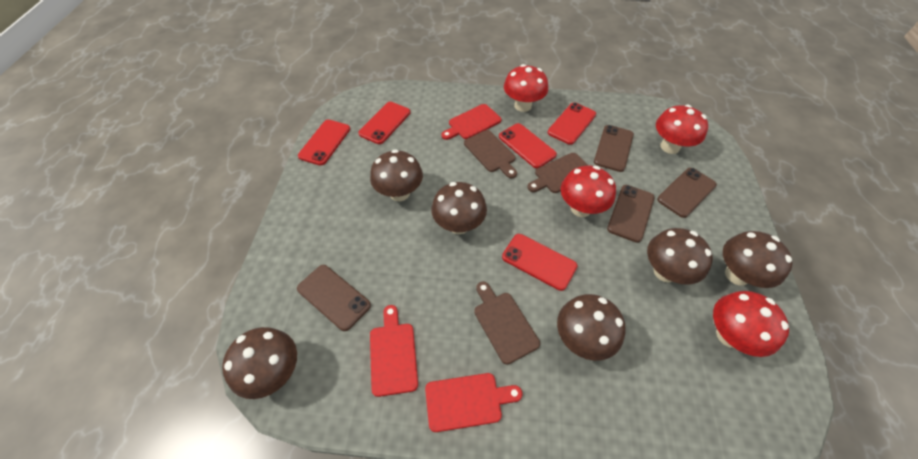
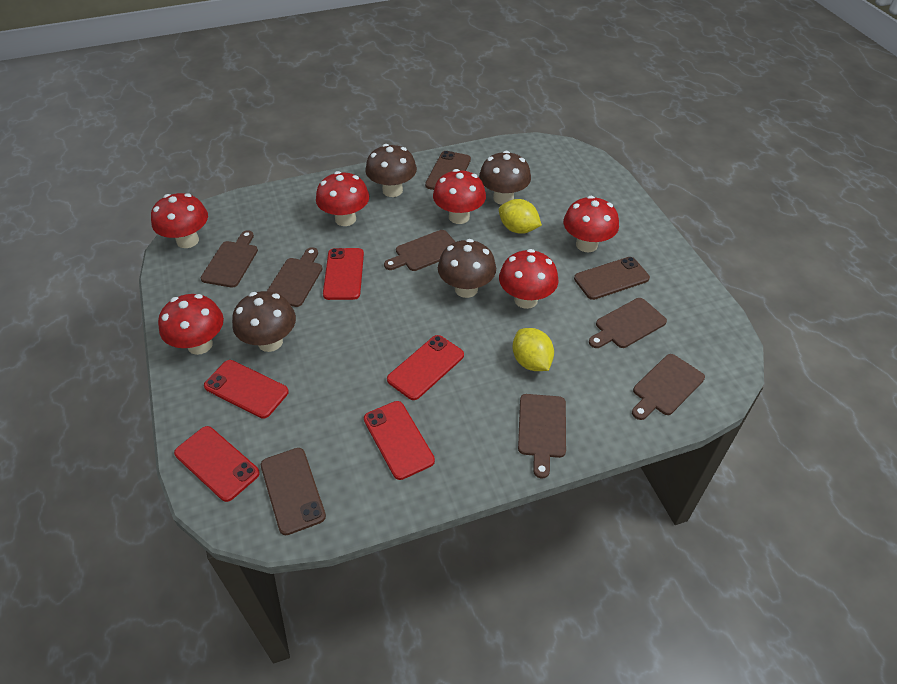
brown cutting board: [464,130,517,178] [474,282,540,365] [527,153,588,193] = 3 -> [201,230,258,288] [267,247,322,307] [384,230,455,271] [518,394,566,478] [589,298,667,348] [632,354,705,420] = 6
brown mushroom: [222,327,297,399] [370,149,423,201] [431,182,487,234] [557,294,626,361] [647,228,713,285] [723,231,792,288] = 6 -> [232,291,296,352] [365,144,417,197] [438,239,496,298] [479,151,531,205] = 4
brown phone: [297,265,371,331] [594,125,634,172] [607,185,655,243] [657,168,717,218] = 4 -> [261,448,326,535] [425,151,471,190] [574,257,650,300] = 3
red cutting board: [370,305,418,397] [425,373,522,432] [441,104,501,140] = 3 -> none = 0
red mushroom: [504,64,548,112] [561,166,616,217] [656,105,708,154] [713,291,789,357] = 4 -> [151,193,208,248] [158,294,224,355] [316,171,369,226] [433,169,486,224] [499,249,558,309] [563,196,619,252] = 6
yellow lemon: none = 0 -> [499,199,542,234] [512,328,554,371] = 2

